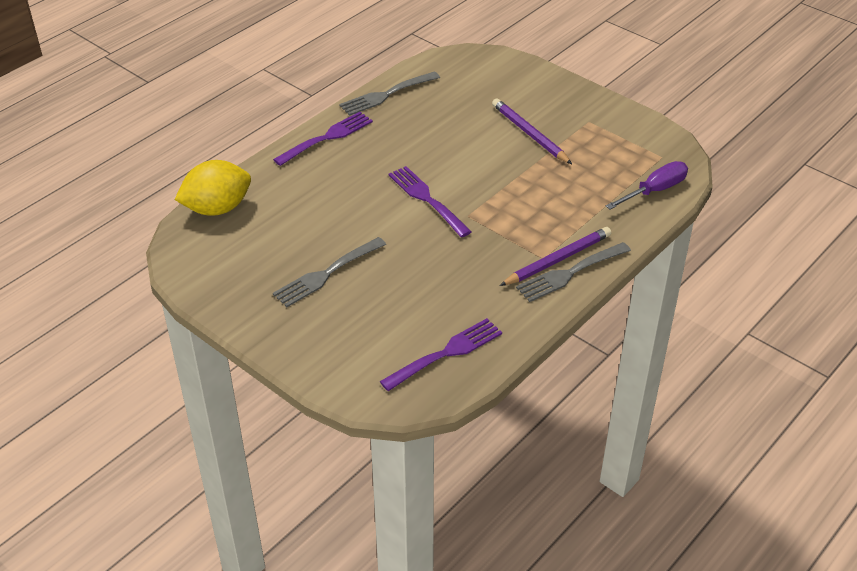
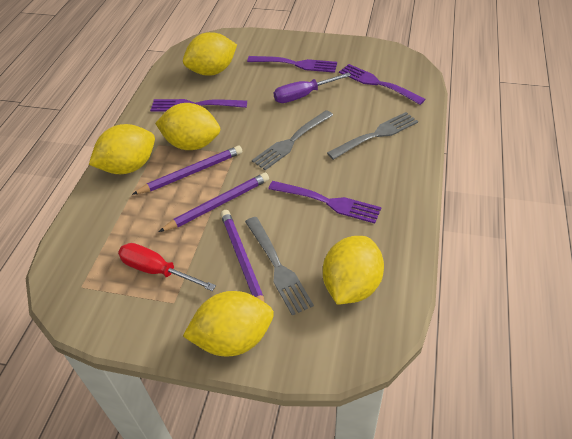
purple fork: [273,112,373,166] [380,318,502,391] [388,166,472,238] = 3 -> [150,99,247,111] [247,56,337,73] [268,181,381,224] [339,64,425,105] = 4
purple pencil: [492,98,572,164] [500,227,611,286] = 2 -> [132,146,242,195] [159,173,269,232] [221,210,265,302] = 3
red screwdriver: none = 0 -> [118,243,216,291] = 1
yellow lemon: [175,160,251,216] = 1 -> [89,124,155,174] [155,103,220,150] [183,32,237,76] [183,291,274,357] [323,236,384,305] = 5

